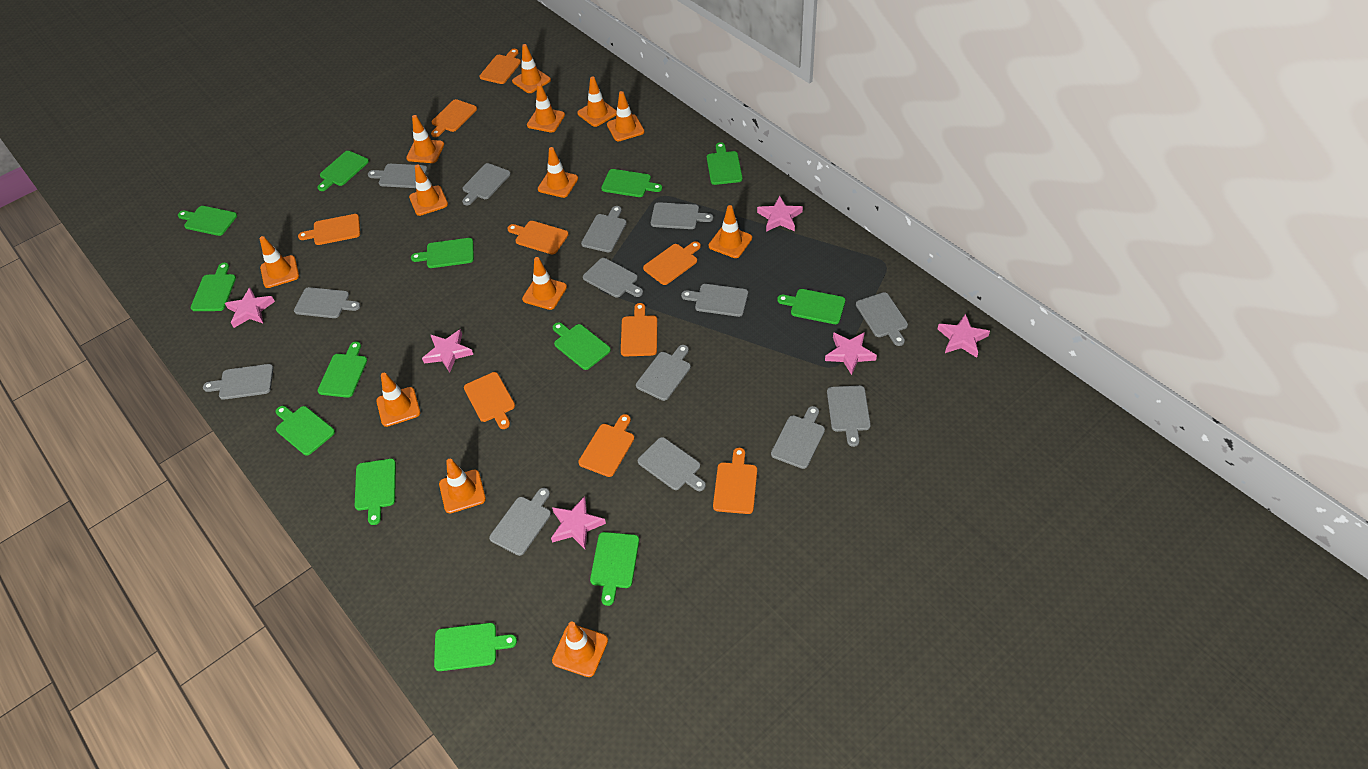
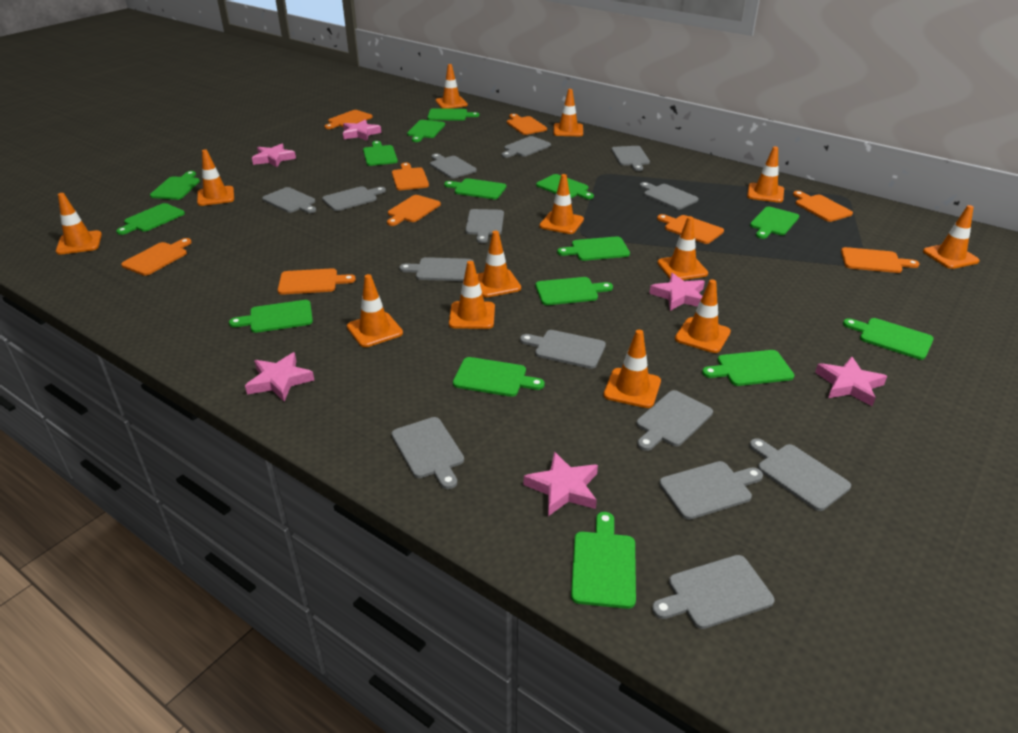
green cutting board: [178,206,237,236] [191,263,236,311] [276,406,335,456] [317,151,369,191] [317,341,367,398] [355,459,396,525] [411,238,474,268] [434,623,517,671] [553,322,611,370] [590,532,639,606] [601,169,662,197] [707,142,743,185] [777,289,845,324] = 13 -> [116,203,185,235] [150,171,200,200] [229,300,313,333] [363,141,398,166] [407,120,445,142] [427,108,479,121] [444,178,506,199] [453,357,545,397] [536,174,594,199] [536,277,613,305] [557,236,630,261] [571,512,636,609] [702,350,794,386] [750,207,799,239] [843,318,934,360] = 15

